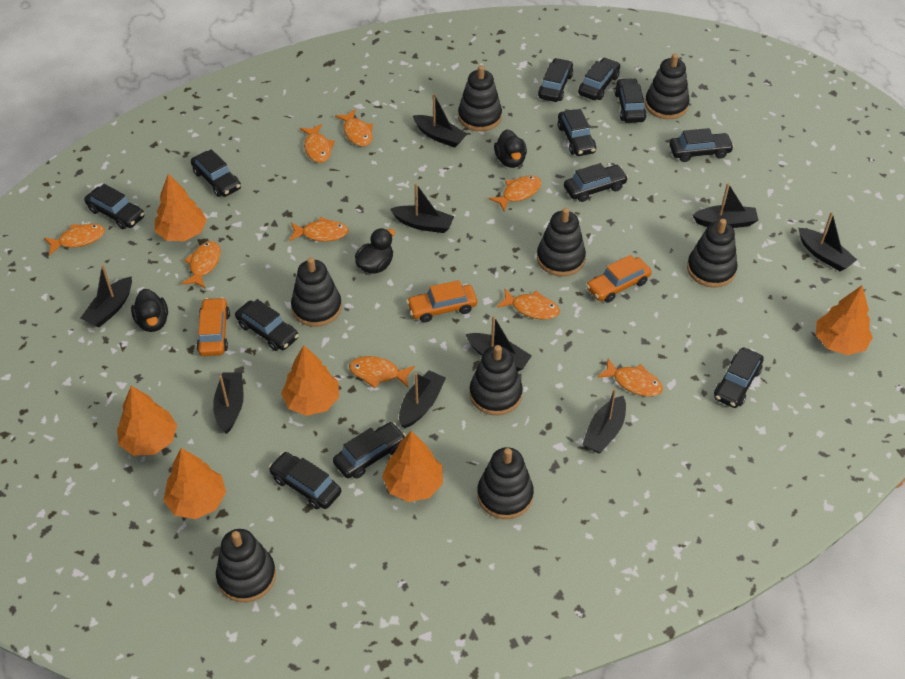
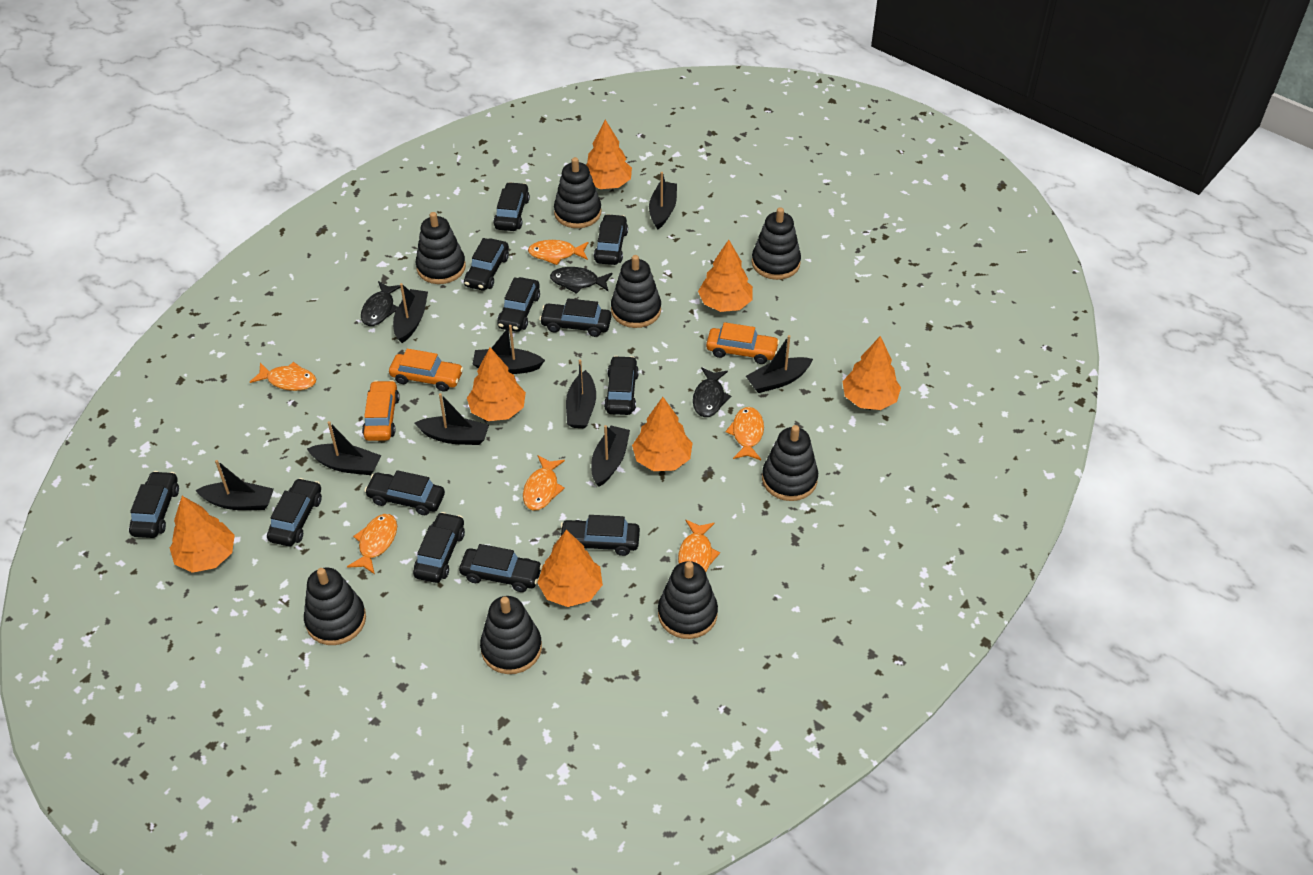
black duck: [131,289,168,332] [355,228,395,274] [494,129,527,168] = 3 -> none = 0
black fish: none = 0 -> [361,281,401,326] [550,267,613,294] [693,367,731,417] = 3
orange fish: [44,223,105,255] [181,241,221,288] [289,217,349,242] [300,124,335,163] [335,109,373,147] [349,356,415,388] [488,175,541,211] [496,289,560,320] [597,358,663,397] = 9 -> [250,362,316,391] [347,514,397,574] [523,455,565,510] [528,240,589,265] [678,520,720,572] [725,407,764,460] = 6
orange tree: [117,386,177,456] [155,174,207,241] [163,448,226,519] [281,345,339,416] [382,431,443,502] [816,286,873,355] = 6 -> [170,496,235,573] [467,347,526,421] [537,529,603,607] [586,120,632,189] [632,397,693,471] [698,240,753,312] [842,336,901,410] = 7

